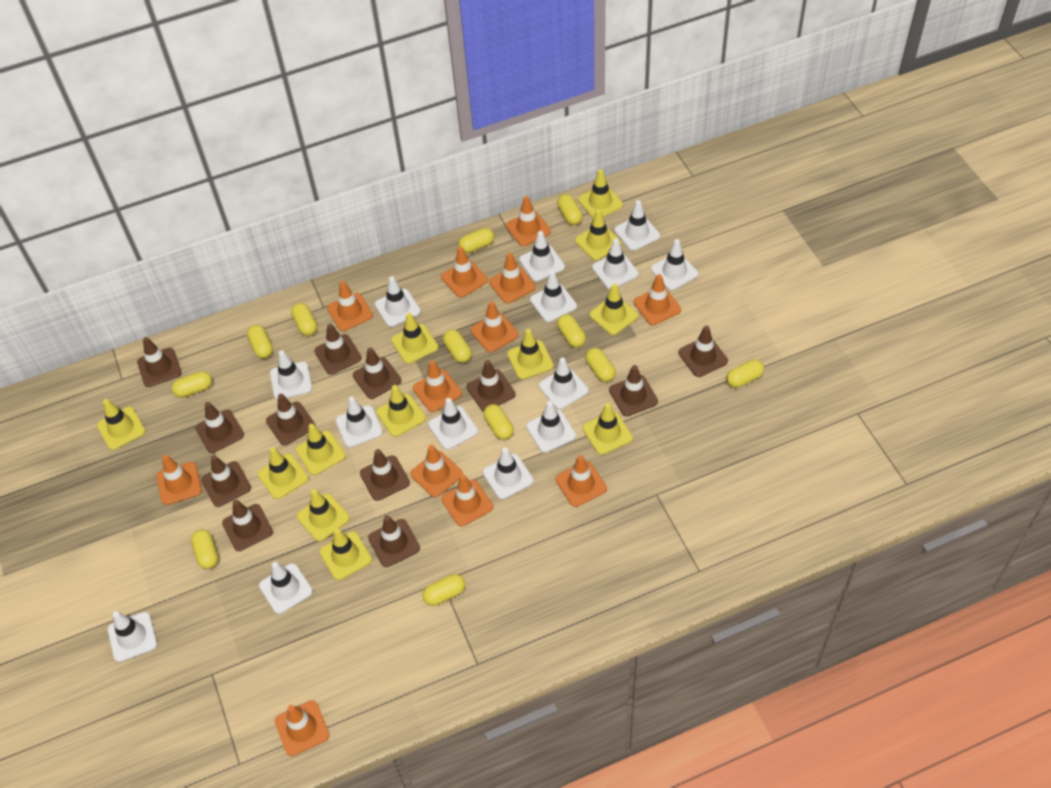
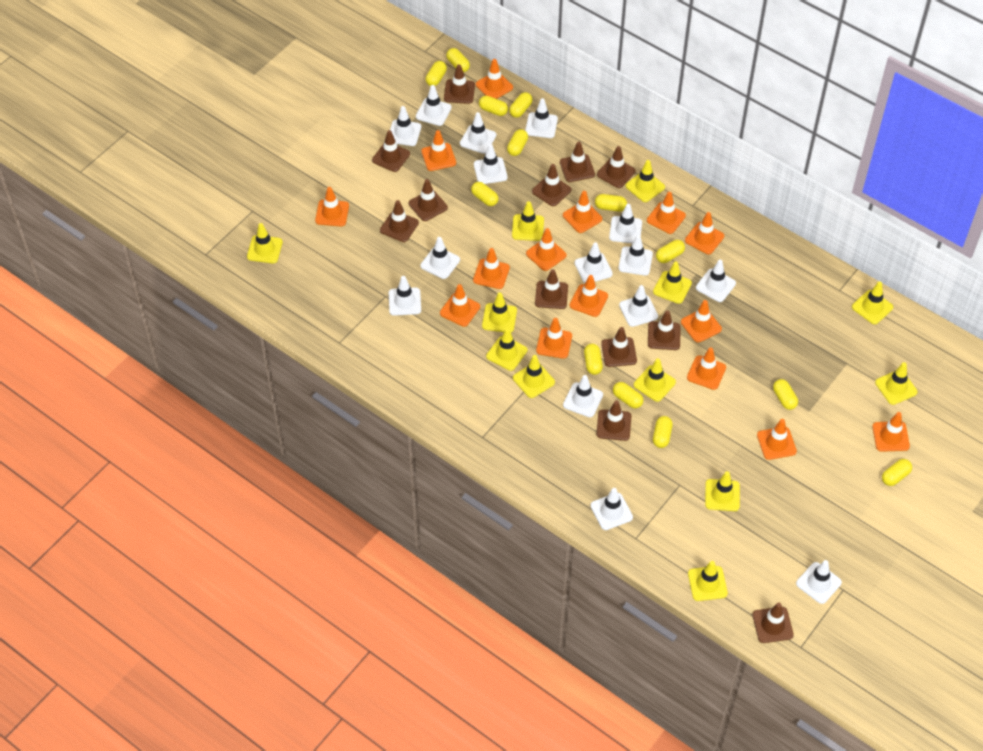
orange traffic cone: [157,455,202,505] [275,701,330,756] [327,281,373,331] [410,445,463,497] [413,360,462,412] [441,247,488,298] [441,474,493,527] [470,301,519,353] [489,253,536,304] [506,196,551,246] [555,455,607,507] [634,274,681,325] = 12 -> [315,187,349,226] [421,130,456,171] [440,284,480,327] [473,248,510,289] [476,59,513,99] [526,228,567,271] [536,318,572,359] [563,191,602,233] [569,275,608,317] [647,192,686,234] [681,300,722,343] [685,212,724,254] [687,347,726,390] [757,419,797,460] [872,412,910,452] = 15
white traffic cone: [108,611,157,662] [259,562,313,614] [270,350,312,400] [336,397,383,448] [375,276,421,327] [428,398,478,450] [483,447,534,499] [519,231,565,282] [526,401,576,453] [530,271,577,322] [539,357,589,409] [592,238,639,289] [614,200,660,251] [651,239,698,290] = 14 -> [389,276,421,316] [390,106,421,146] [416,85,452,126] [420,237,460,279] [460,112,496,154] [474,144,508,184] [525,98,558,138] [563,375,603,417] [574,242,613,283] [590,488,633,530] [609,204,642,243] [618,235,653,276] [619,285,658,327] [696,260,736,302] [796,560,842,604] = 15
yellow capsule: [172,371,212,398] [191,529,218,569] [247,325,273,358] [291,303,317,336] [423,574,465,606] [443,329,472,363] [459,228,494,253] [483,404,514,440] [557,194,583,225] [557,314,586,348] [585,348,616,382] [726,359,764,388] = 12 -> [426,61,447,86] [446,48,470,72] [471,182,498,206] [479,96,508,116] [507,129,528,156] [509,92,533,118] [584,344,603,375] [595,194,627,211] [613,382,644,408] [653,416,673,448] [656,240,685,263] [773,379,798,410] [882,459,912,486] = 13

